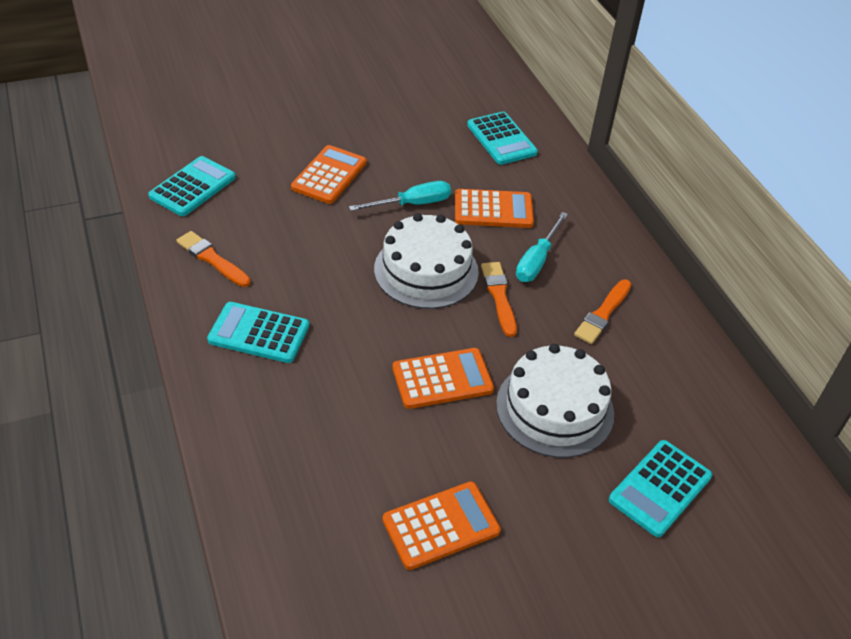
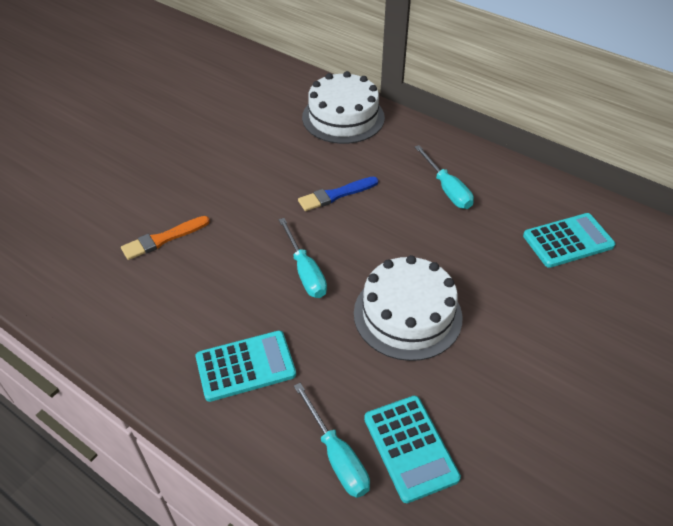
blue brush: none = 0 -> [298,176,378,211] = 1
orange brush: [176,231,251,287] [481,262,517,337] [574,280,631,344] = 3 -> [121,216,210,260] = 1
orange calculator: [291,145,367,204] [383,481,501,570] [392,348,494,409] [455,189,534,228] = 4 -> none = 0
turquoise calculator: [148,156,236,216] [207,302,309,363] [467,112,538,165] [609,440,712,537] = 4 -> [196,331,296,402] [364,396,461,503] [523,213,615,268] = 3
turquoise screwdriver: [349,181,451,211] [516,212,568,282] = 2 -> [279,218,327,298] [294,383,370,498] [415,145,474,209] = 3

